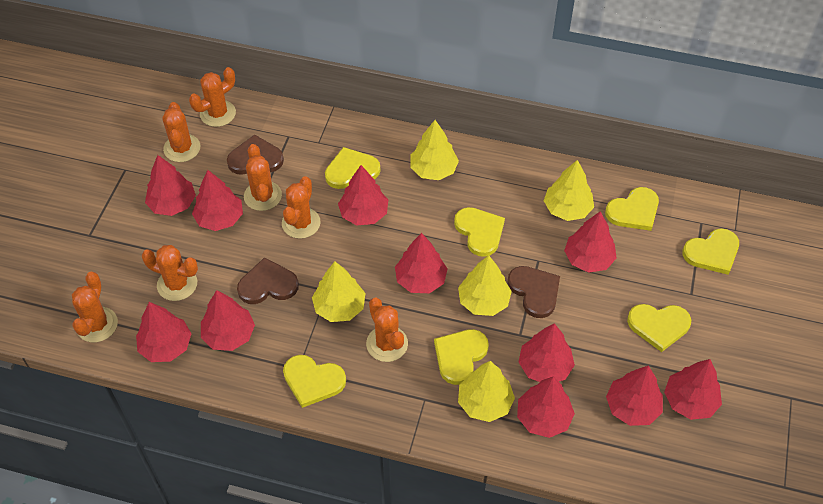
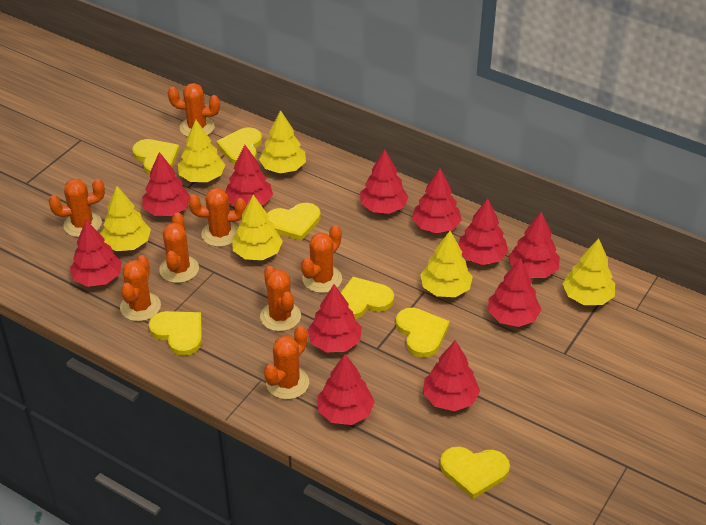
brown heart: [227,134,284,175] [237,257,299,304] [508,266,560,318] = 3 -> none = 0
orange cactus: [72,272,118,342] [142,245,198,301] [162,102,200,162] [189,67,236,127] [244,144,282,211] [282,176,321,239] [366,298,408,362] = 7 -> [49,179,105,237] [120,255,161,321] [159,212,199,283] [168,83,220,137] [188,188,246,247] [260,266,301,331] [264,326,309,400] [301,225,342,293] = 8
yellow tree: [312,262,365,322] [410,120,459,180] [458,255,512,316] [458,361,515,422] [544,160,594,221] = 5 -> [100,186,151,251] [178,120,225,182] [232,195,283,260] [259,110,306,173] [420,231,473,297] [563,238,615,305] = 6

